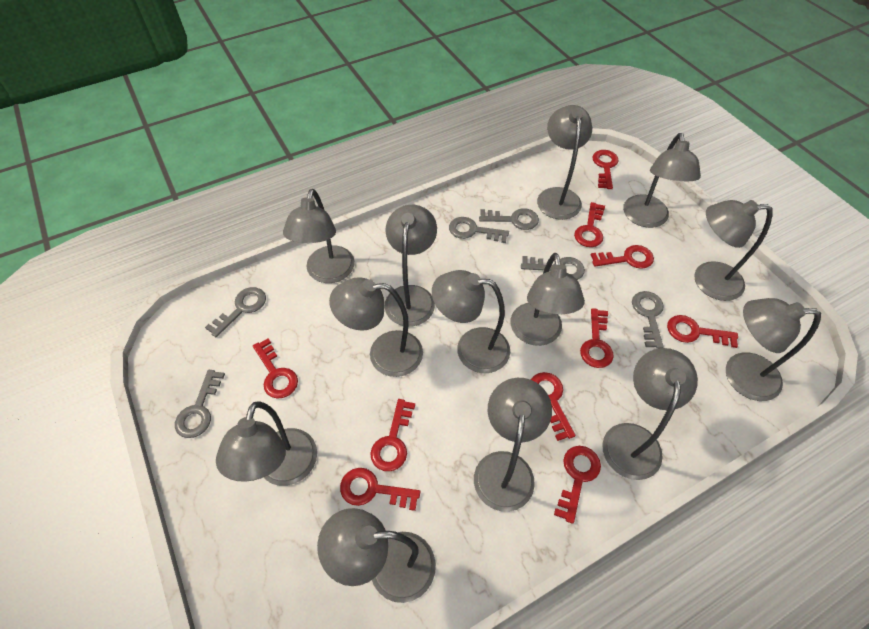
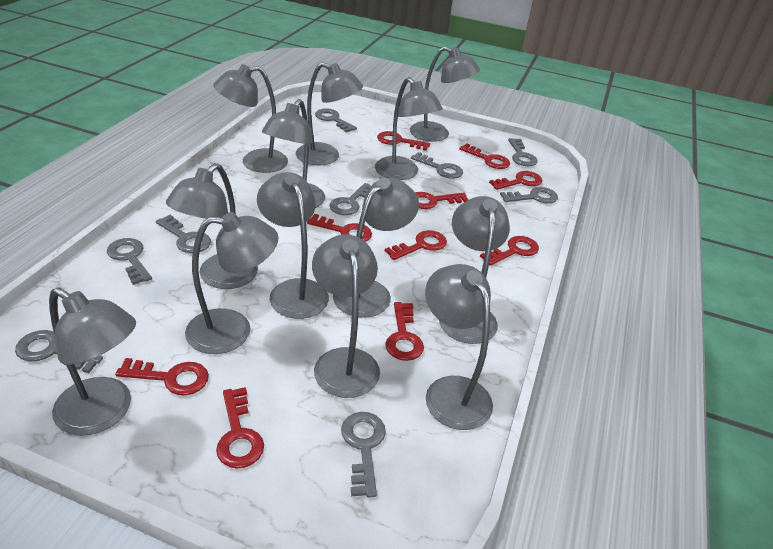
grey key: [175,370,225,438] [205,287,266,337] [449,217,509,243] [479,208,539,230] [521,256,585,280] [632,291,664,349] = 6 -> [15,330,103,373] [107,238,152,285] [156,215,211,253] [315,108,357,132] [329,183,370,215] [341,412,386,497] [411,152,463,179] [500,187,558,204] [508,138,538,166] = 9

